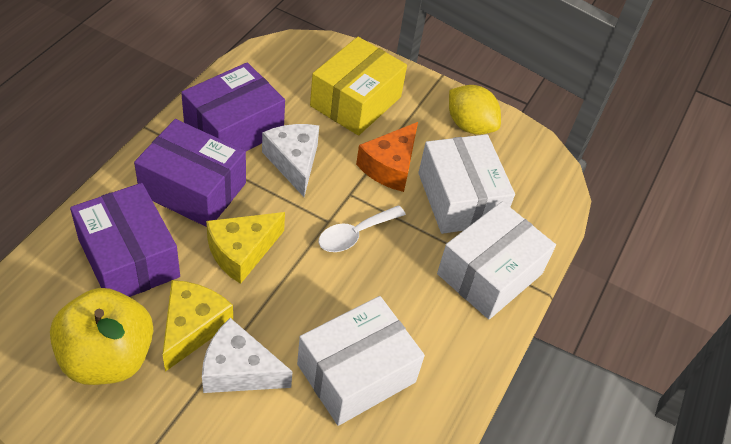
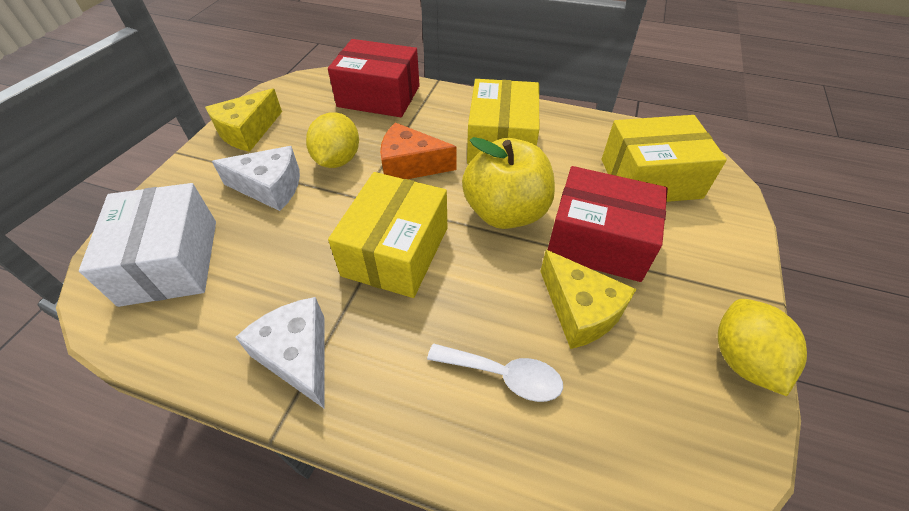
purple box: [70,183,180,297] [134,119,246,227] [181,62,285,151] = 3 -> none = 0
red box: none = 0 -> [328,39,420,117] [548,166,668,282] = 2
white box: [297,296,425,426] [418,134,515,234] [437,201,556,319] = 3 -> [79,183,216,307] = 1
yellow box: [310,37,407,136] = 1 -> [328,172,447,298] [467,79,539,164] [602,115,727,202] = 3
yellow lemon: [449,85,501,135] = 1 -> [306,112,359,168] [718,299,807,396] = 2

